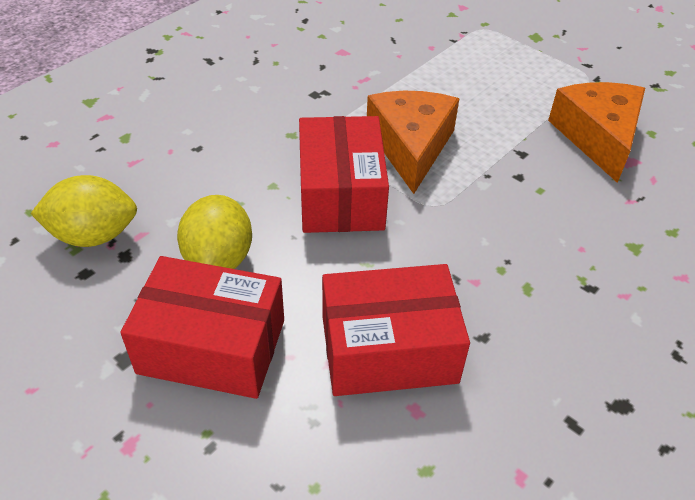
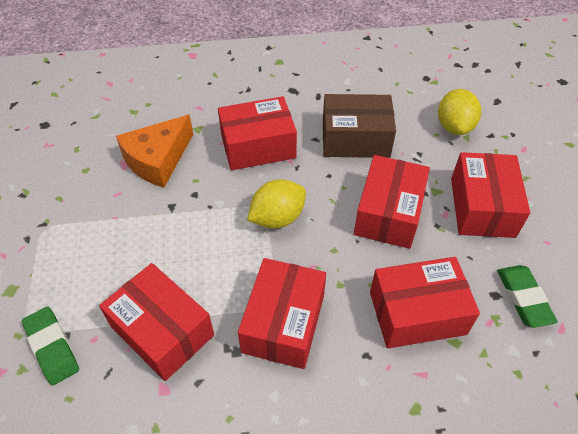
brown box: none = 0 -> [323,94,396,158] = 1
green eraser: none = 0 -> [22,307,79,385] [497,265,558,328] = 2
orange cheese: [367,91,459,194] [548,82,645,183] = 2 -> [116,114,193,187] = 1
red box: [120,256,284,399] [299,116,389,233] [322,264,470,396] = 3 -> [99,263,214,381] [218,96,297,170] [238,258,326,369] [354,155,430,249] [370,257,480,349] [451,152,530,238] = 6

